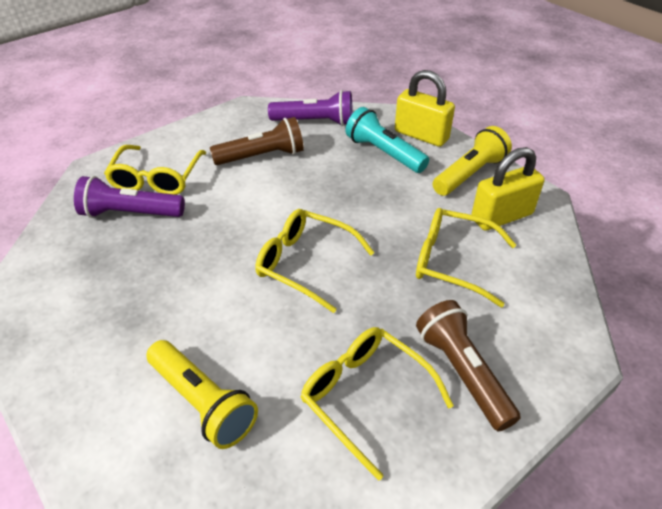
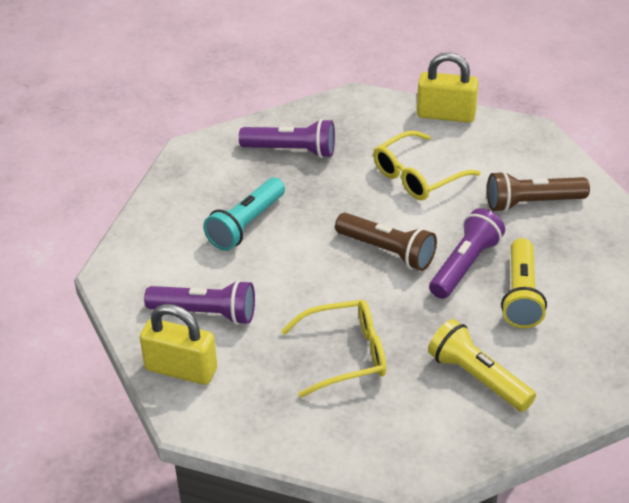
purple flashlight: [74,176,185,218] [268,90,353,126] = 2 -> [144,280,255,325] [239,119,335,158] [429,208,505,299] = 3
yellow glasses: [104,145,206,195] [255,209,375,313] [300,327,454,481] [416,208,516,307] = 4 -> [281,300,386,398] [373,130,481,201] = 2

